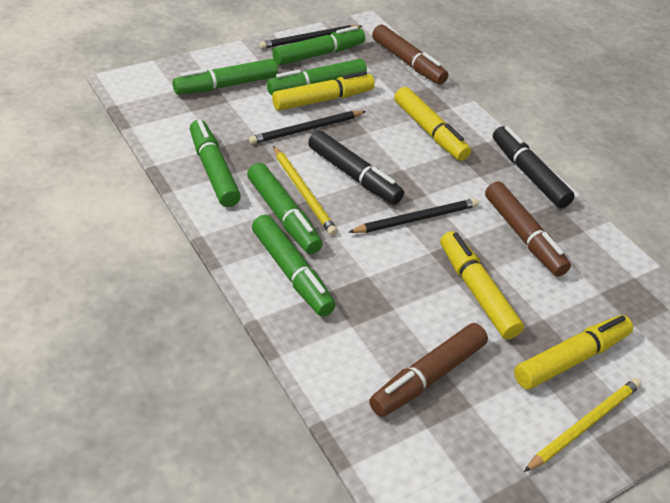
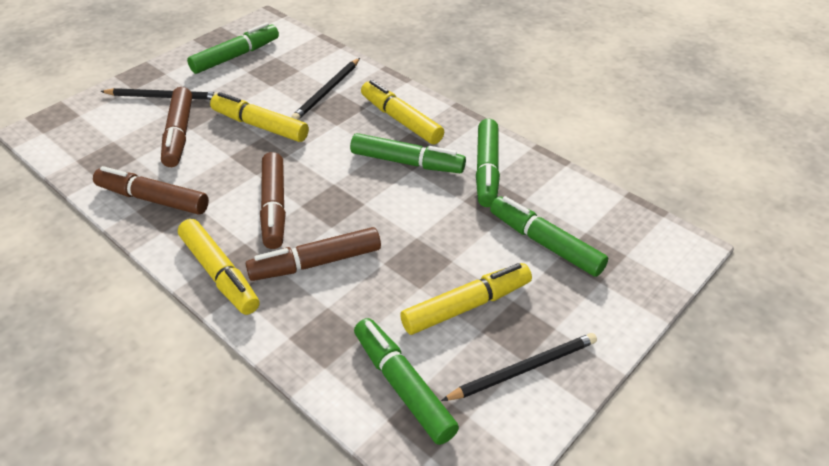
black marker: [308,130,404,205] [493,126,575,209] = 2 -> none = 0
brown marker: [369,323,488,417] [372,24,448,85] [485,182,571,277] = 3 -> [93,166,209,215] [161,87,192,167] [246,227,381,281] [260,152,286,249] = 4
green marker: [173,59,278,95] [190,119,241,207] [247,163,323,254] [252,215,336,317] [267,59,367,95] [272,26,365,65] = 6 -> [187,22,279,74] [350,133,466,173] [354,318,459,445] [476,119,500,207] [490,196,608,277] = 5
yellow pencil: [273,146,337,236] [524,378,641,472] = 2 -> none = 0

